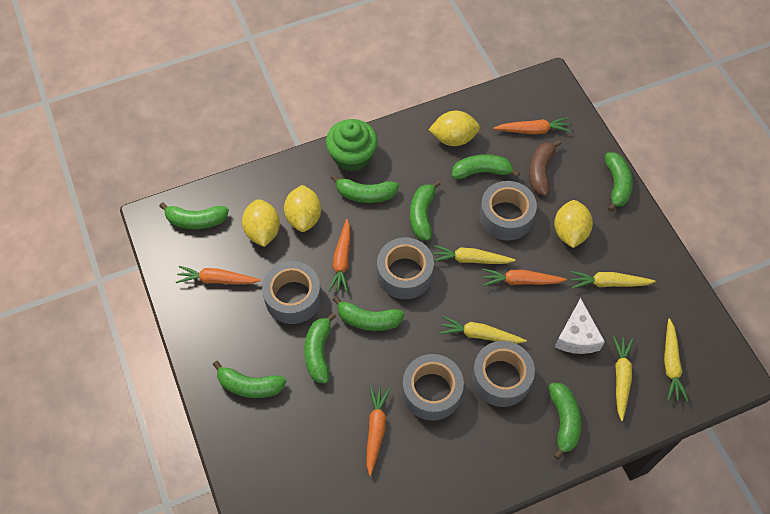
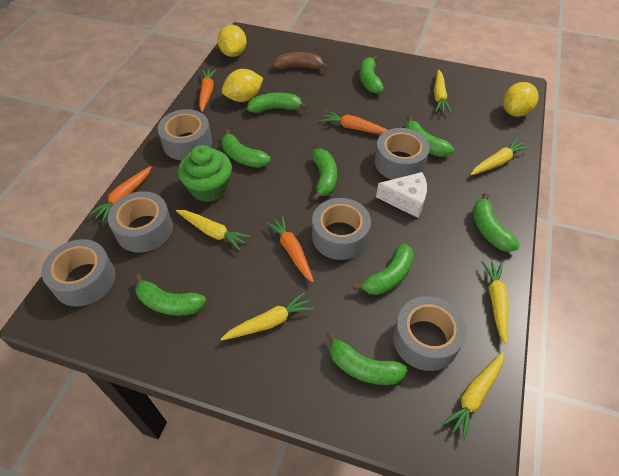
grey tape: [262,261,321,324] [377,238,434,299] [402,354,464,421] [472,341,535,407] [479,181,537,241] = 5 -> [41,239,116,307] [108,191,173,253] [158,109,212,160] [312,198,371,260] [375,128,430,180] [393,296,466,371] = 6
orange carrot: [176,266,261,284] [328,219,350,293] [366,386,391,476] [482,269,567,286] [493,117,571,134] = 5 -> [89,166,152,222] [199,69,217,112] [265,215,314,283] [320,111,387,134] = 4
yellow carrot: [433,245,516,264] [439,316,527,344] [571,271,656,289] [613,336,633,421] [664,319,688,402] = 5 -> [176,210,250,251] [221,292,314,341] [434,69,452,113] [442,352,504,441] [470,138,530,175] [481,261,509,345] = 6
yellow lemon: [242,199,280,247] [284,185,321,232] [429,111,480,146] [554,200,593,248] = 4 -> [217,25,247,57] [222,69,263,102] [503,82,539,117] = 3

